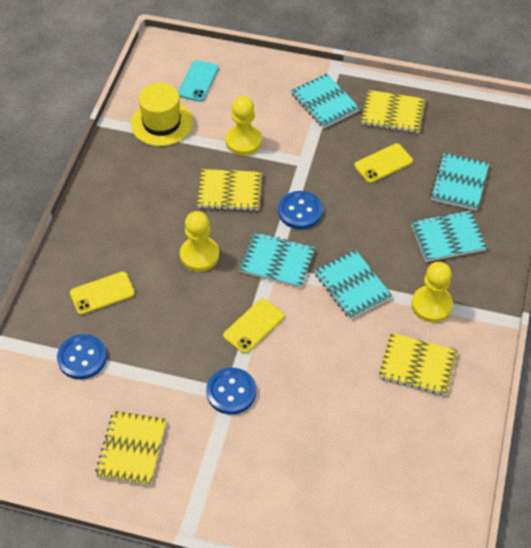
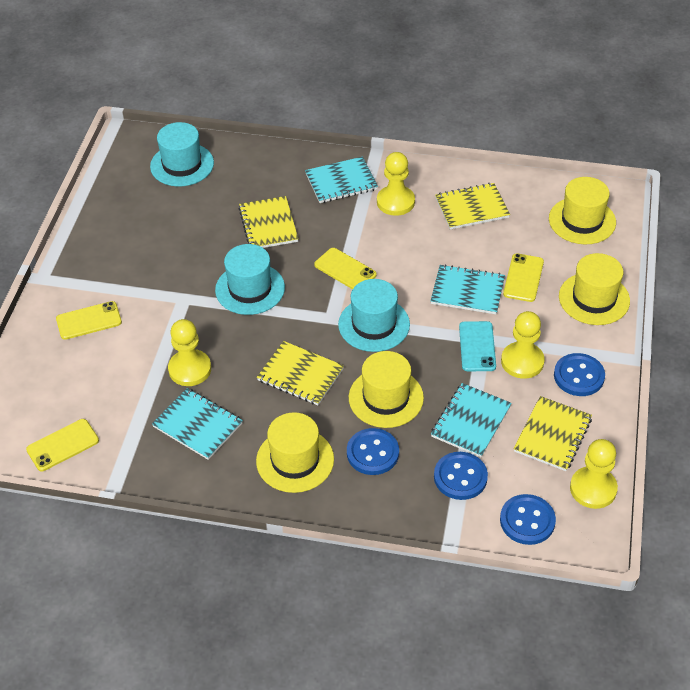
blue button: [57,334,107,379] [206,368,256,415] [278,191,323,229] = 3 -> [347,428,399,475] [434,452,488,500] [500,494,556,545] [554,353,605,396] = 4
turquoise hat: none = 0 -> [150,122,214,187] [215,244,285,315] [338,279,410,352] = 3
turquoise notebook: [239,232,315,288] [291,73,360,128] [314,250,392,319] [411,210,487,262] [430,153,489,211] = 5 -> [152,388,243,460] [305,157,378,203] [431,264,505,314] [431,383,512,457] = 4
yellow hat: [131,83,193,146] = 1 -> [256,412,334,493] [349,351,424,428] [549,177,616,244] [559,253,630,325] = 4
yellow pawn: [180,211,219,271] [225,96,262,155] [412,262,453,322] = 3 -> [168,319,211,386] [377,152,415,216] [501,311,545,379] [570,439,618,509] = 4
yellow phone: [70,272,135,315] [223,299,285,353] [354,143,413,183] = 3 -> [26,419,99,471] [56,301,122,340] [314,248,377,289] [503,253,544,302] = 4

